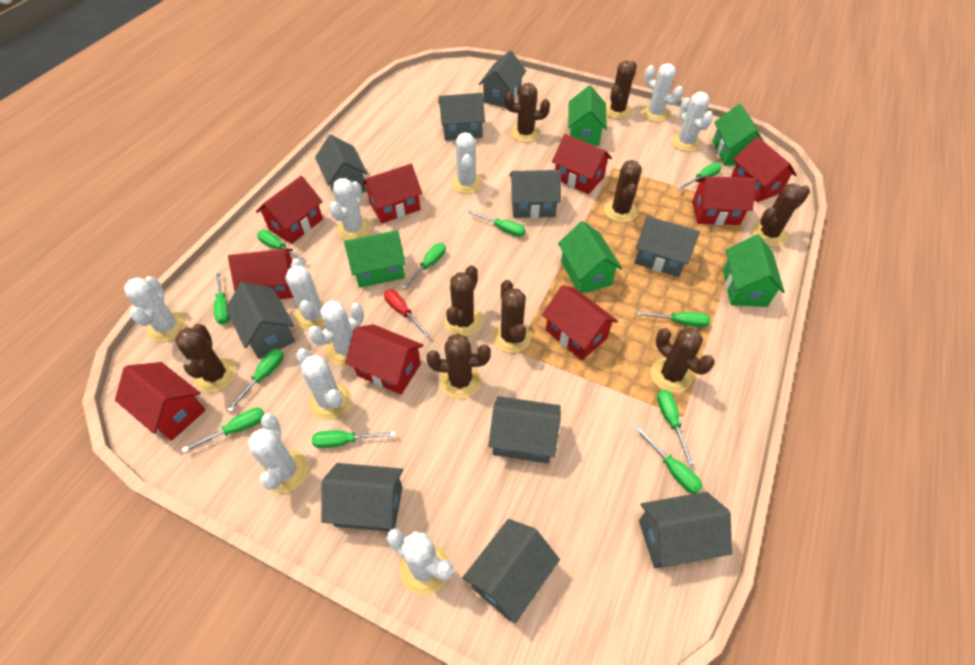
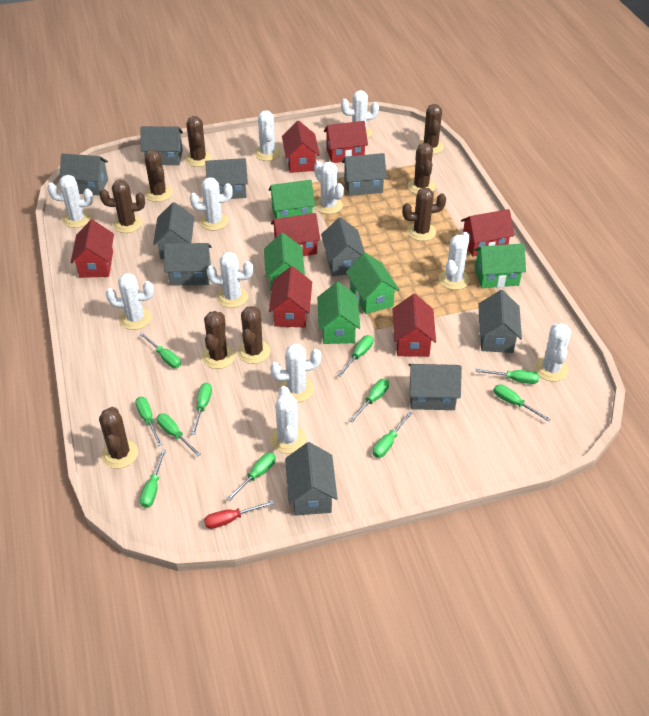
red house: [115,362,206,441] [228,249,294,299] [256,176,323,244] [345,324,424,395] [362,164,423,223] [542,285,618,360] [552,134,612,194] [692,177,756,225] [731,137,797,202] = 9 -> [70,219,114,278] [269,266,312,327] [271,213,320,256] [282,121,320,173] [324,121,368,163] [392,294,436,357] [461,209,514,257] = 7
white cactus: [124,276,187,343] [247,413,308,493] [285,258,326,330] [296,348,352,420] [308,300,364,366] [329,178,371,240] [387,528,453,595] [451,132,483,194] [641,63,683,122] [671,92,713,152] = 10 -> [47,175,93,228] [106,273,154,330] [190,177,233,231] [207,252,253,308] [254,110,281,161] [270,344,321,402] [270,386,306,454] [314,161,344,214] [341,90,379,138] [439,232,470,290] [534,323,571,382] = 11

